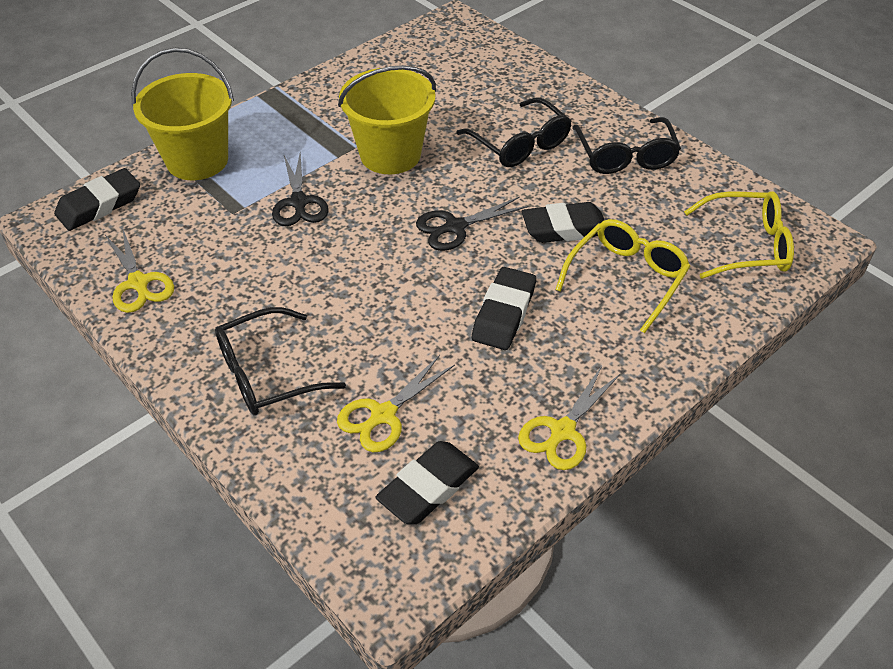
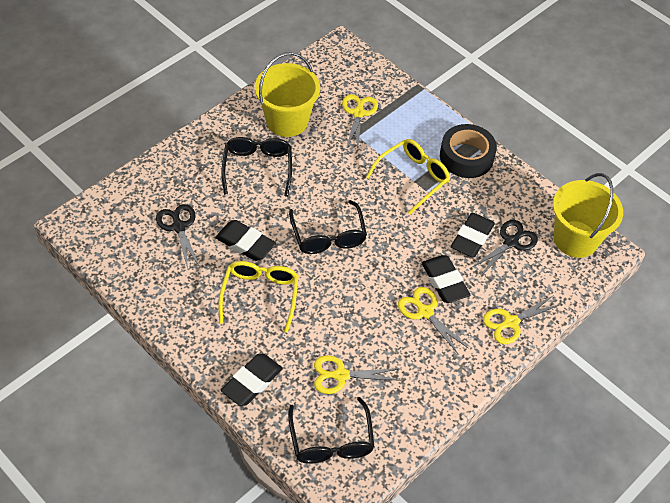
black tape: none = 0 -> [440,124,497,178] = 1
yellow scissors: [105,229,174,313] [337,355,455,452] [518,366,620,470] = 3 -> [314,355,401,394] [342,94,378,149] [398,287,468,355] [483,295,562,344] = 4

